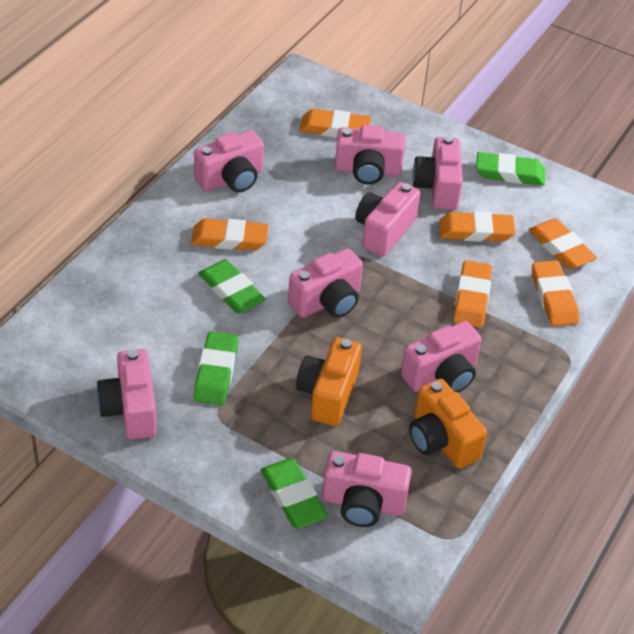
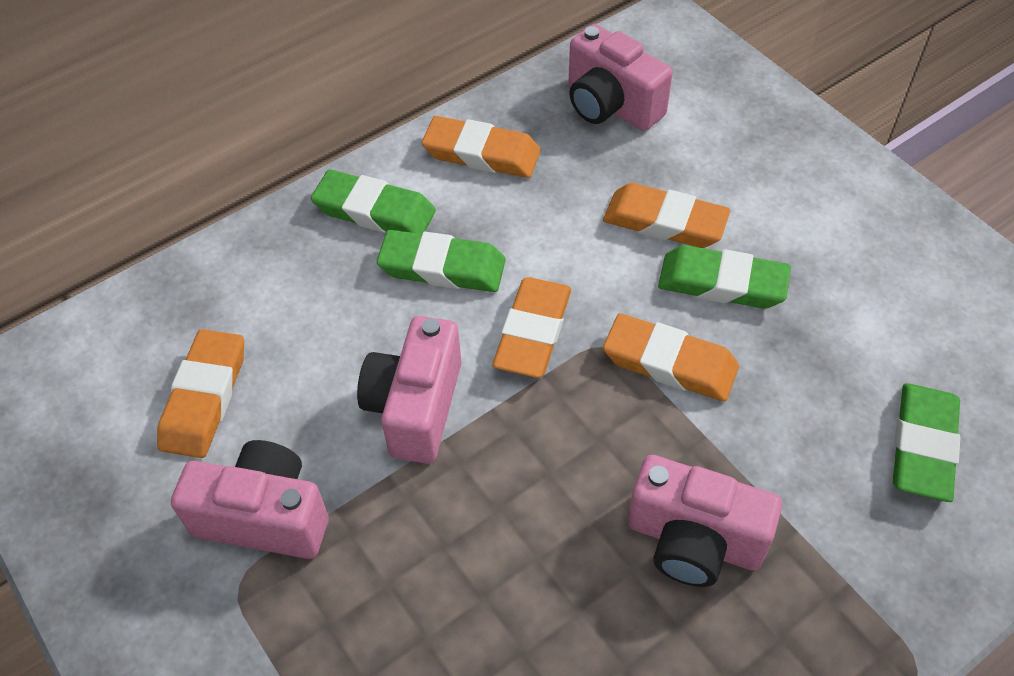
orange camera: [296,337,362,426] [409,379,487,469] = 2 -> none = 0
orange eraser: [191,218,268,250] [299,109,371,138] [439,211,516,242] [454,260,492,328] [529,218,597,269] [532,260,579,326] = 6 -> [157,329,244,458] [422,116,541,178] [493,278,571,378] [603,183,731,248] [603,313,739,402] = 5
pink camera: [96,349,157,439] [194,130,264,192] [288,248,363,318] [322,451,412,527] [335,125,405,184] [355,182,420,257] [401,321,482,393] [412,136,463,210] = 8 -> [171,440,329,559] [357,316,461,464] [569,24,673,131] [628,455,782,587] = 4

